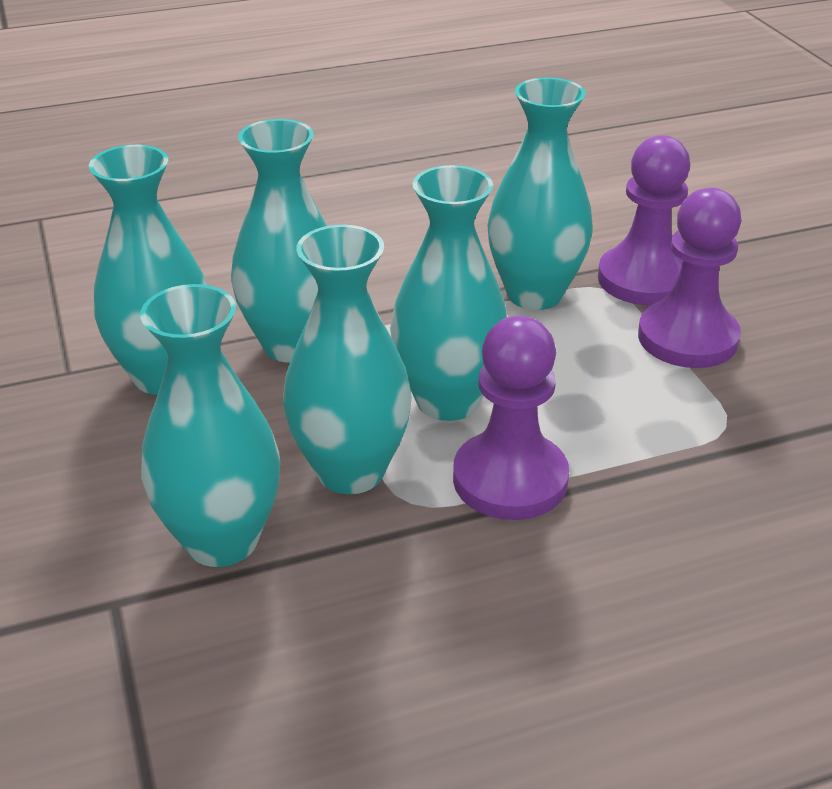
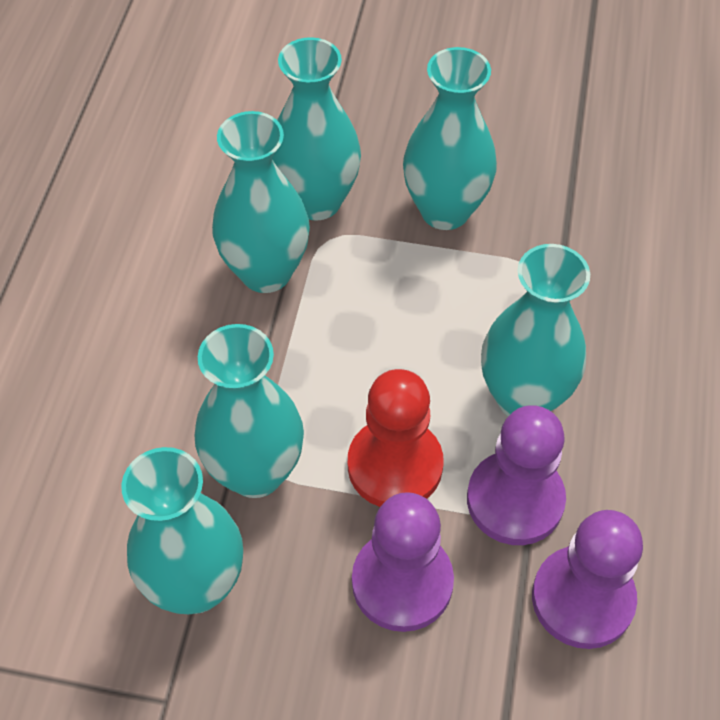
red pawn: none = 0 -> [348,369,444,507] = 1

